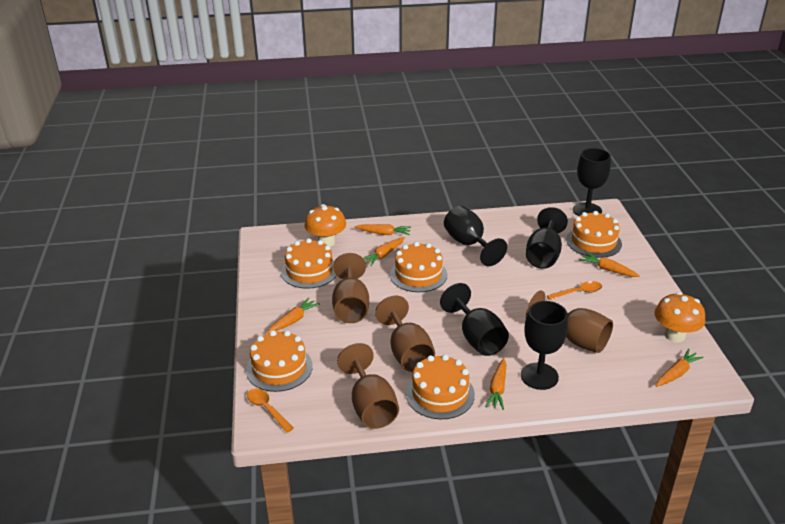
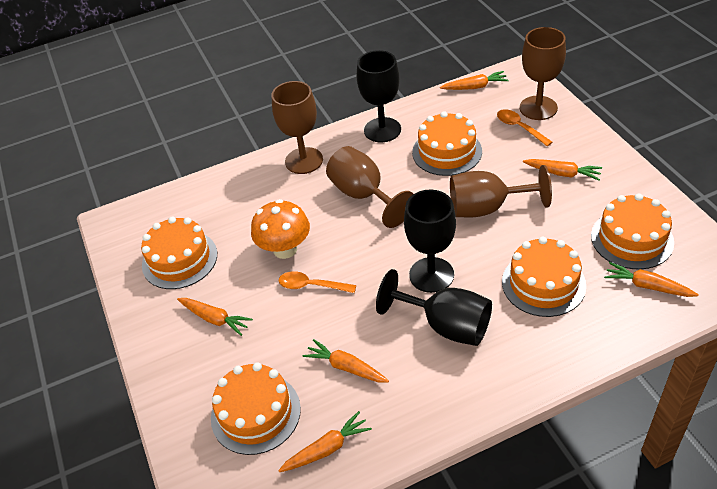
black goblet: [440,283,509,356] [444,206,507,266] [521,301,568,390] [526,207,568,269] [573,148,611,216] = 5 -> [357,50,401,142] [376,269,492,346] [404,190,456,293] = 3
orange mushroom: [305,204,346,247] [654,292,705,342] = 2 -> [251,199,310,259] = 1

